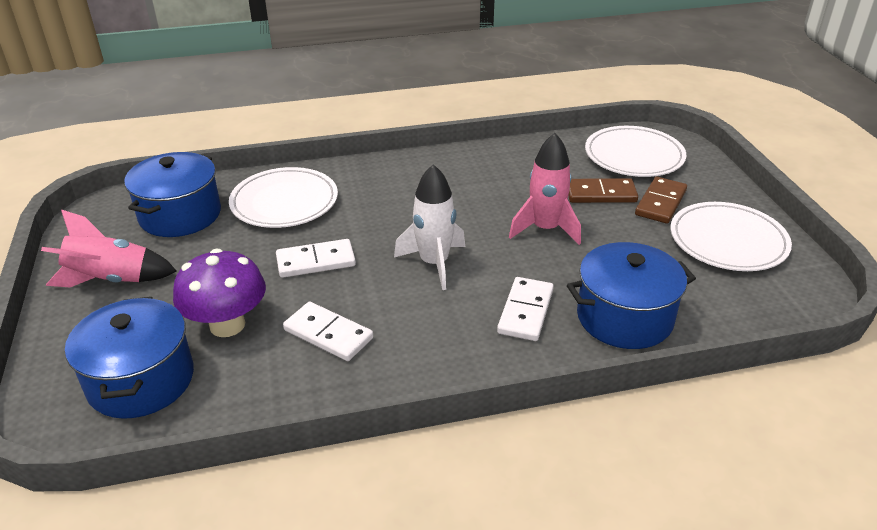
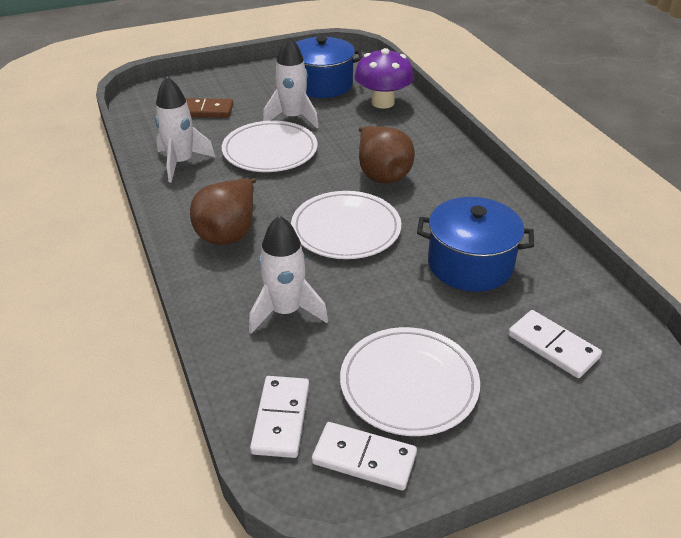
blue pot: [65,297,194,419] [124,152,221,237] [567,242,696,349] = 3 -> [296,36,363,98] [417,197,534,292] = 2
brown domino: [568,178,638,203] [635,177,687,223] = 2 -> [185,98,233,118] = 1
brown pear: none = 0 -> [190,178,256,245] [359,126,415,183] = 2
pink rocket: [41,209,176,287] [509,133,581,245] = 2 -> none = 0
white rocket: [394,164,465,290] = 1 -> [155,76,215,183] [249,215,328,334] [263,36,319,128] = 3

